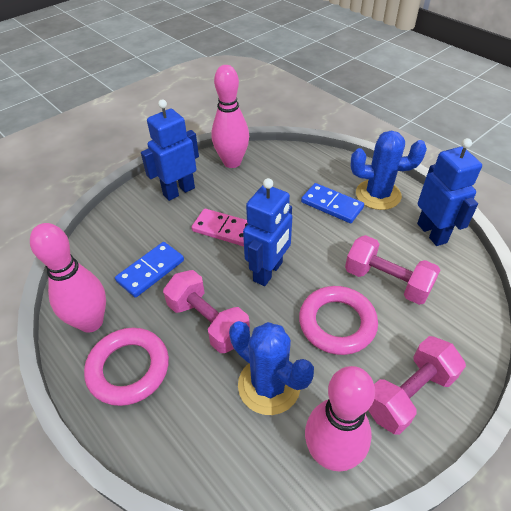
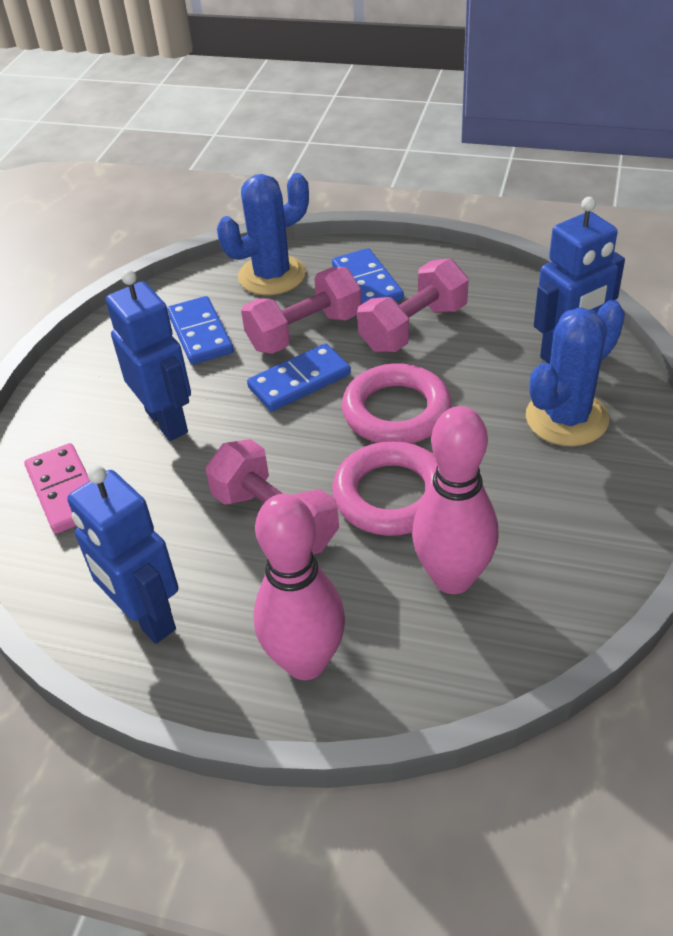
blue domino: [115,242,184,298] [301,183,364,223] = 2 -> [167,296,233,365] [247,343,351,412] [332,248,404,304] = 3
pink bowling pin: [30,223,106,333] [211,65,249,168] [305,366,375,472] = 3 -> [253,494,345,680] [412,406,499,594] = 2

